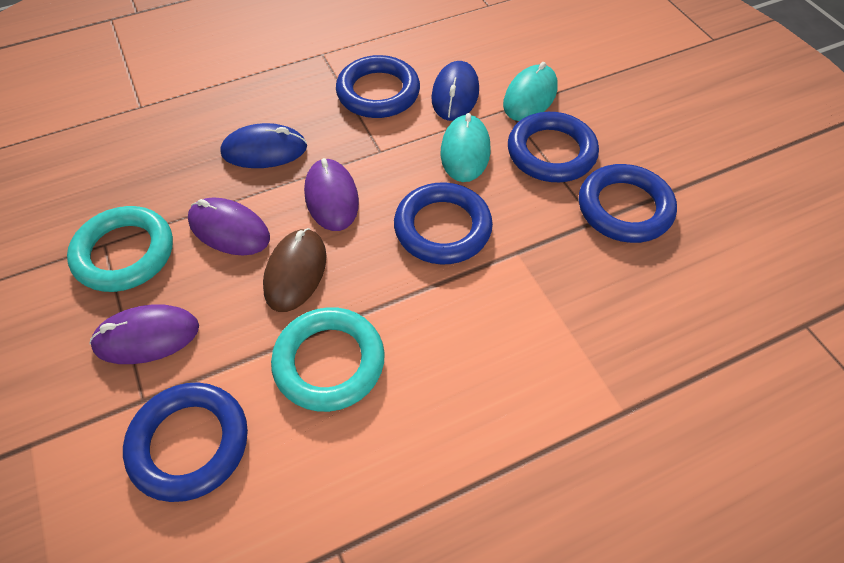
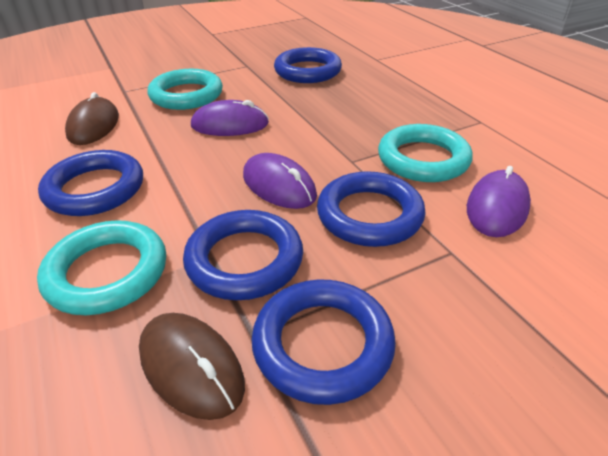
blue mouse: [220,123,307,168] [431,61,479,121] = 2 -> none = 0
brown mouse: [263,228,326,312] = 1 -> [65,92,119,145] [139,313,245,420] = 2
turquoise mouse: [441,113,491,182] [503,62,558,121] = 2 -> none = 0
turquoise ring: [67,206,173,292] [271,307,385,412] = 2 -> [37,220,166,315] [147,69,223,110] [378,124,473,182] = 3

